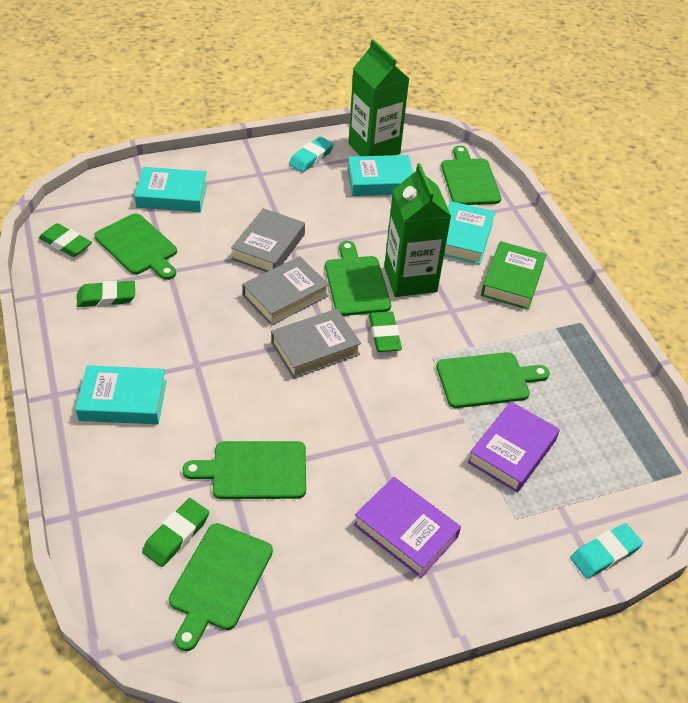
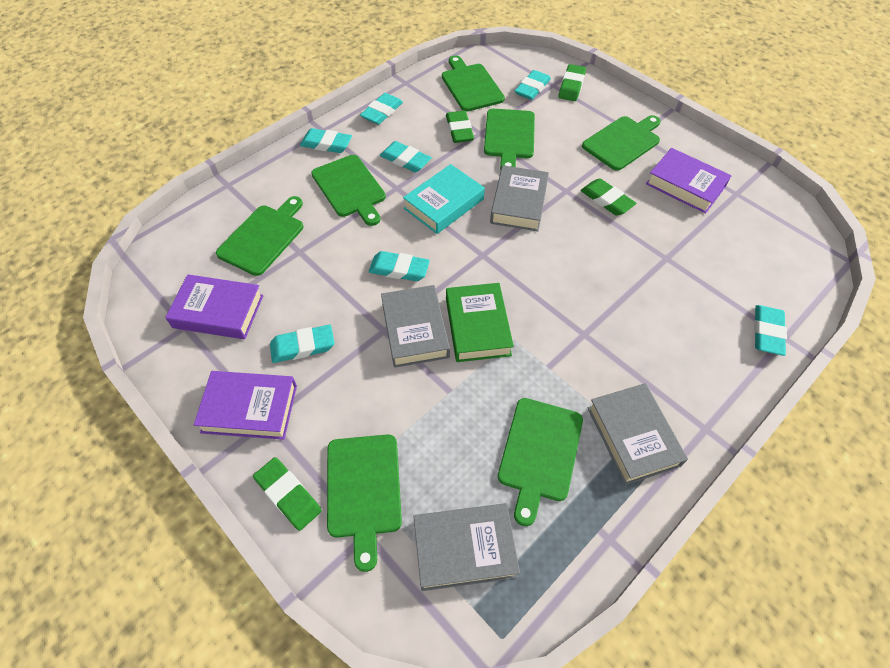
green carton: [348,39,409,156] [384,163,451,297] = 2 -> none = 0
green cutting board: [94,213,177,280] [169,523,273,651] [182,441,306,499] [325,241,391,316] [437,352,550,408] [441,145,501,205] = 6 -> [216,196,303,276] [311,155,386,226] [327,434,402,572] [442,55,505,112] [484,109,535,169] [498,398,583,526] [582,115,661,171] = 7
grey book: [231,208,305,272] [242,256,329,326] [271,309,361,379] = 3 -> [381,285,450,368] [413,503,520,591] [490,165,549,231] [588,383,688,485] = 4
purple book: [354,477,461,578] [468,401,560,493] = 2 -> [165,274,263,339] [194,371,297,440] [646,148,732,213] = 3
turquoise book: [75,365,167,424] [134,167,207,212] [347,155,413,196] [444,201,495,264] = 4 -> [403,164,485,234] = 1
turquoise eraser: [289,136,334,172] [570,523,643,579] = 2 -> [270,325,334,363] [300,128,352,153] [360,93,403,125] [369,251,430,281] [380,141,432,173] [515,70,551,100] [754,305,787,356] = 7

